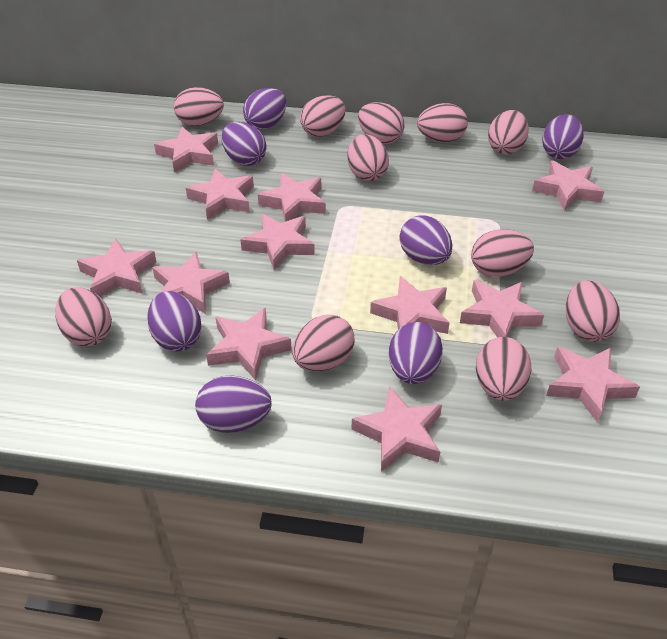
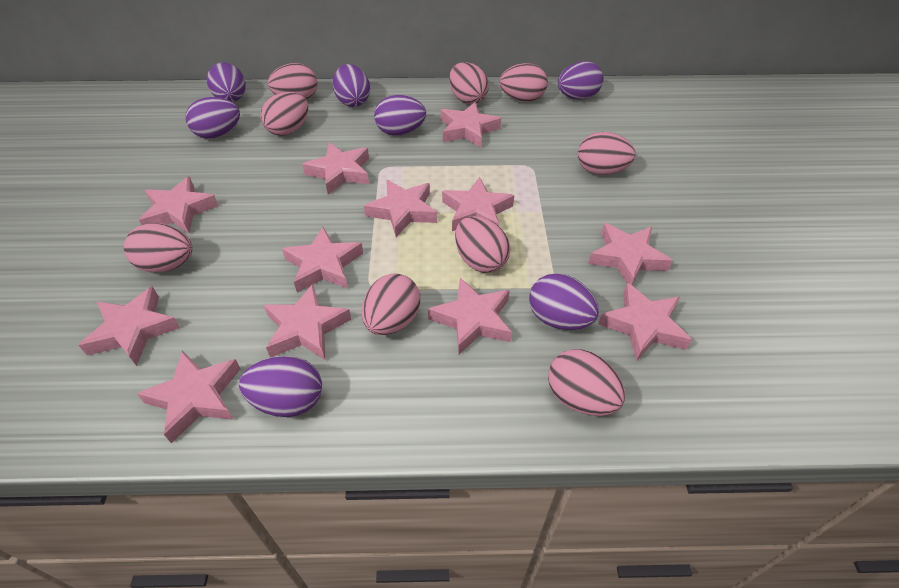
pink egg: [55,287,112,346] [174,87,224,126] [292,315,355,371] [300,96,346,137] [347,134,389,181] [358,102,405,144] [417,103,468,143] [471,230,534,277] [476,337,531,401] [488,110,529,155] [566,280,620,342] = 11 -> [124,223,192,273] [260,92,309,136] [268,63,318,100] [362,274,420,335] [449,62,489,104] [455,216,510,273] [500,63,548,102] [548,349,625,416] [578,132,636,175] = 9

